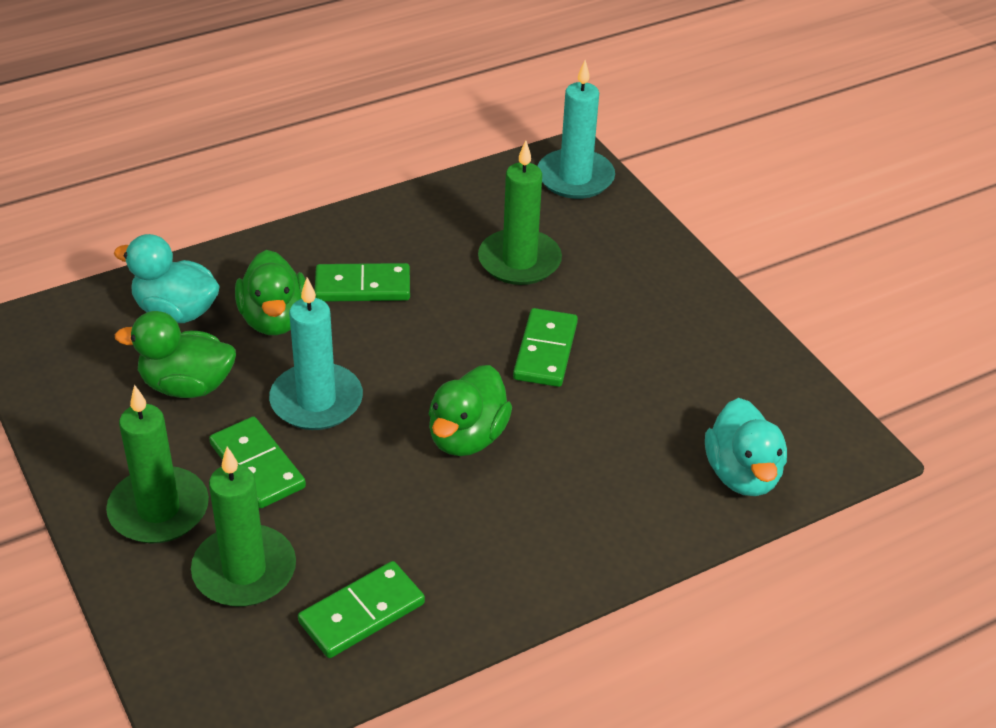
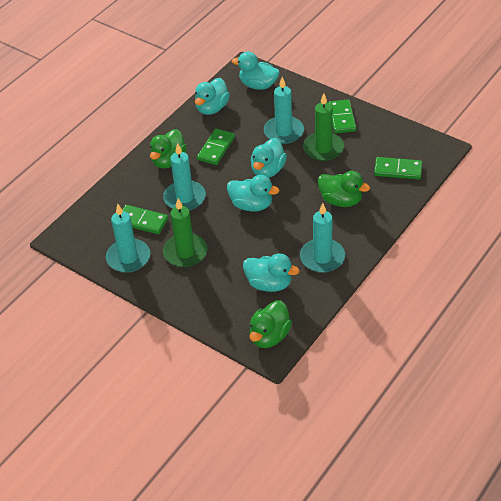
green candle: [106,385,209,544] [191,447,296,607] [478,141,562,285] = 3 -> [163,198,207,267] [303,94,344,161] = 2
turquoise candle: [269,277,363,430] [538,60,615,199] = 2 -> [106,204,150,273] [163,143,206,211] [264,77,304,144] [300,203,345,273] = 4
turquoise duck: [114,234,220,323] [705,398,787,496] = 2 -> [195,78,230,115] [227,175,279,212] [231,51,280,90] [243,253,299,292] [250,138,287,178] = 5

